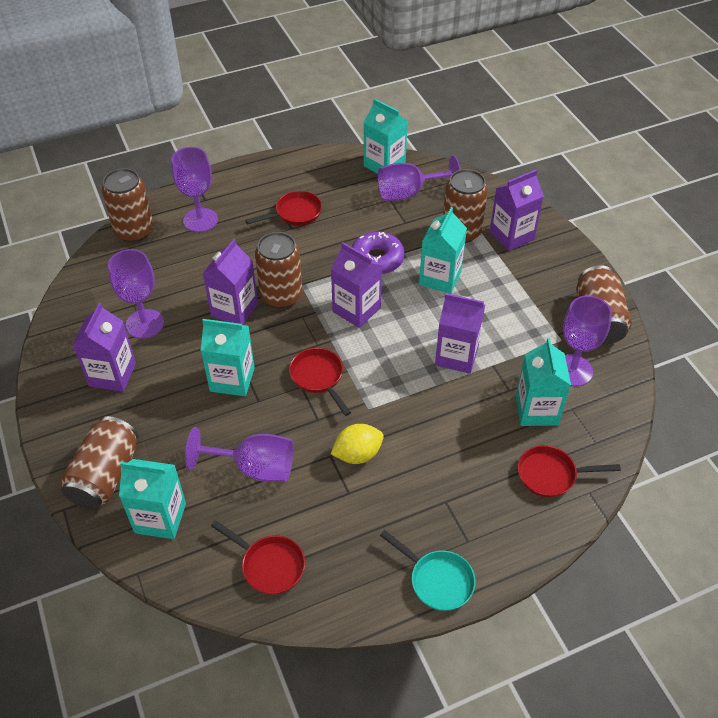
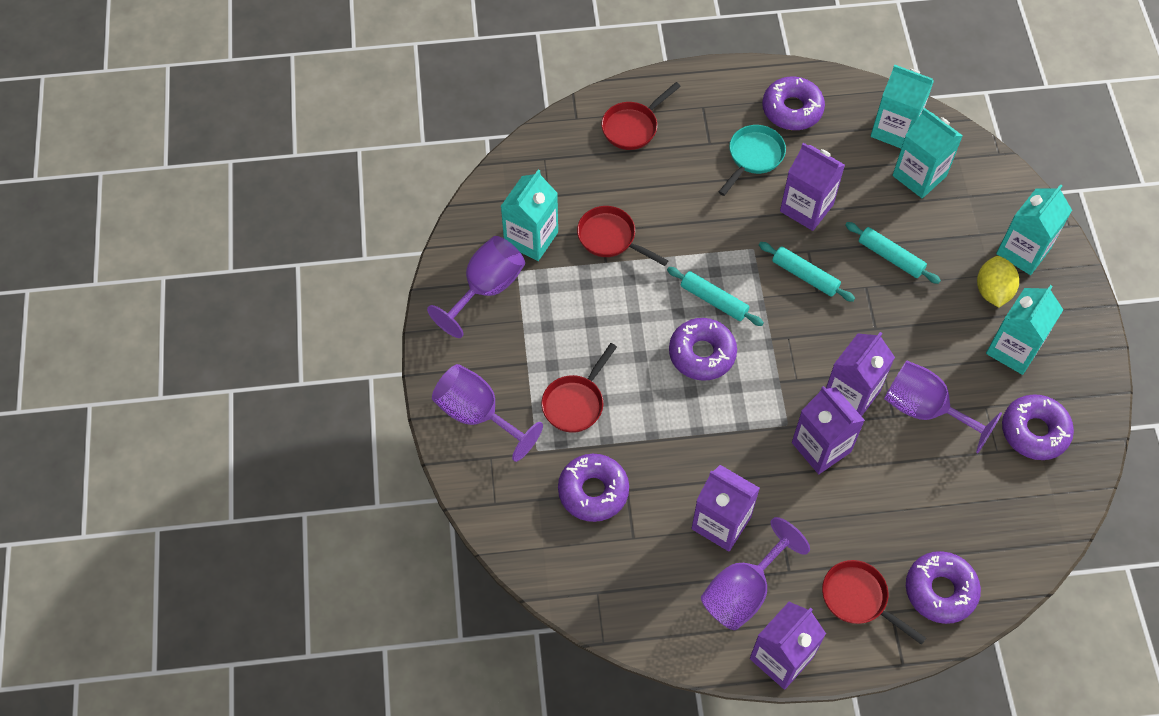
brown can: [60,416,138,509] [102,168,153,242] [255,232,302,308] [443,169,488,243] [576,265,631,344] = 5 -> none = 0
purple donut: [352,232,404,274] = 1 -> [558,454,629,522] [669,318,737,381] [762,77,825,130] [906,551,981,624] [1002,394,1074,460] = 5
purple goblet: [108,249,164,339] [171,147,218,232] [185,427,293,482] [378,156,461,201] [563,296,612,386] = 5 -> [427,236,525,338] [432,364,543,462] [701,517,810,630] [884,361,1002,453] = 4
turquoise rolling pin: none = 0 -> [667,267,764,326] [759,242,855,302] [845,222,941,284] = 3

